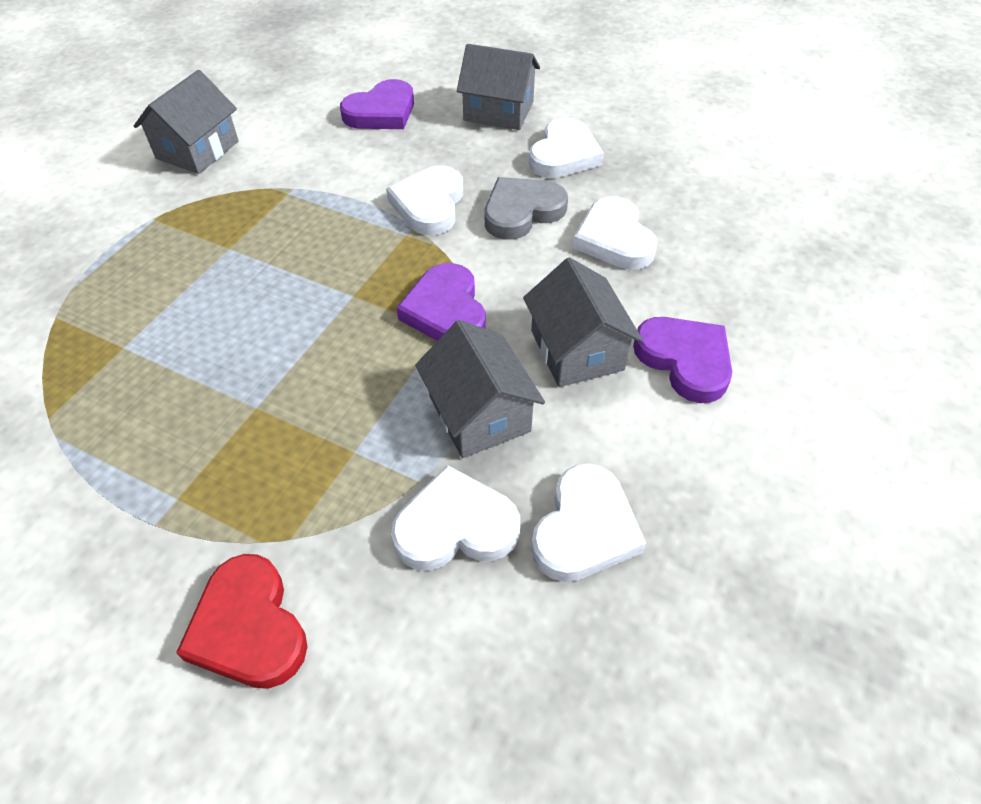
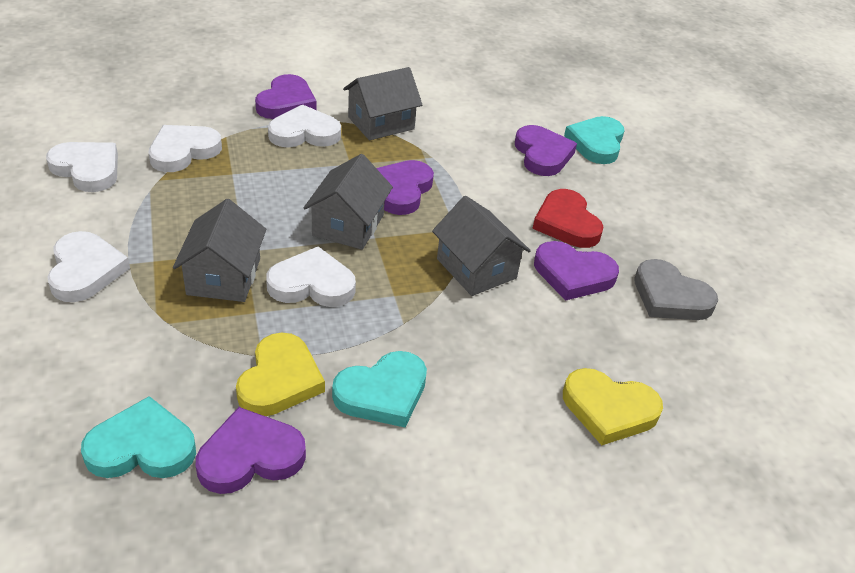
purple heart: [340,79,414,129] [397,263,486,341] [633,317,732,403] = 3 -> [196,407,306,494] [255,74,317,119] [376,160,434,215] [515,125,577,176] [534,241,619,301] = 5
turquoise heart: none = 0 -> [81,396,196,478] [332,351,427,427] [564,116,625,164] = 3
yellow heart: none = 0 -> [236,333,325,416] [563,368,663,445] = 2

